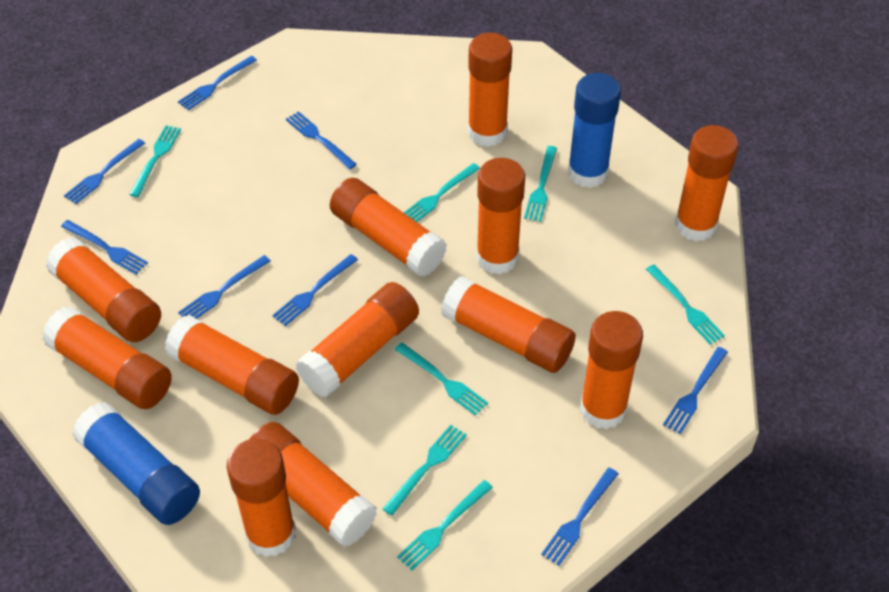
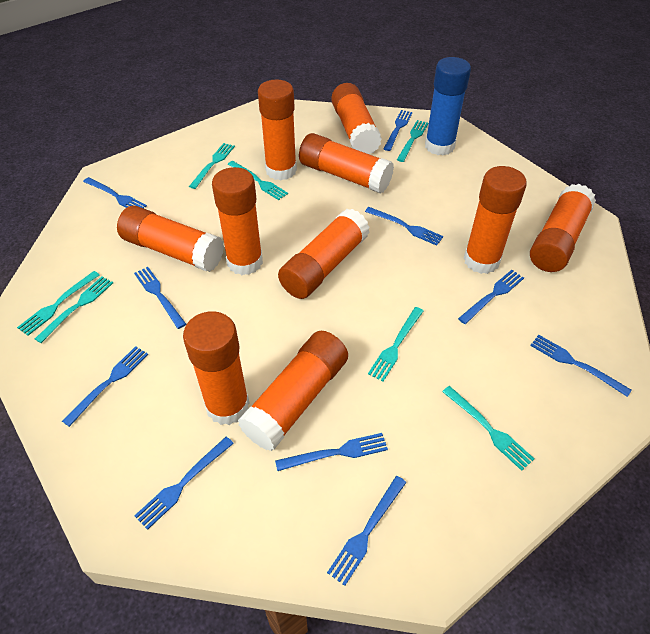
blue fork: [61,220,148,274] [64,139,146,204] [178,56,257,110] [178,255,271,319] [272,254,358,326] [286,111,357,169] [541,467,619,566] [663,347,728,434] = 8 -> [62,346,148,427] [83,177,147,208] [134,267,186,329] [134,437,234,530] [275,433,388,471] [327,476,407,586] [365,207,443,246] [384,110,412,151] [458,270,524,324] [530,335,632,397] = 10
blue glue stick: [72,402,200,525] [568,73,621,188] = 2 -> [425,57,471,156] = 1
orange glue stick: [42,306,172,409] [46,237,161,342] [164,315,299,415] [227,439,296,557] [249,422,377,547] [295,282,419,397] [330,178,447,277] [441,276,576,373] [468,33,512,147] [476,158,525,275] [580,311,643,429] [675,125,739,241] = 12 -> [117,206,224,272] [183,311,249,425] [212,167,263,275] [238,331,348,451] [258,80,297,180] [278,209,370,299] [299,133,394,194] [331,83,382,154] [464,166,527,274] [530,184,596,272] = 10

